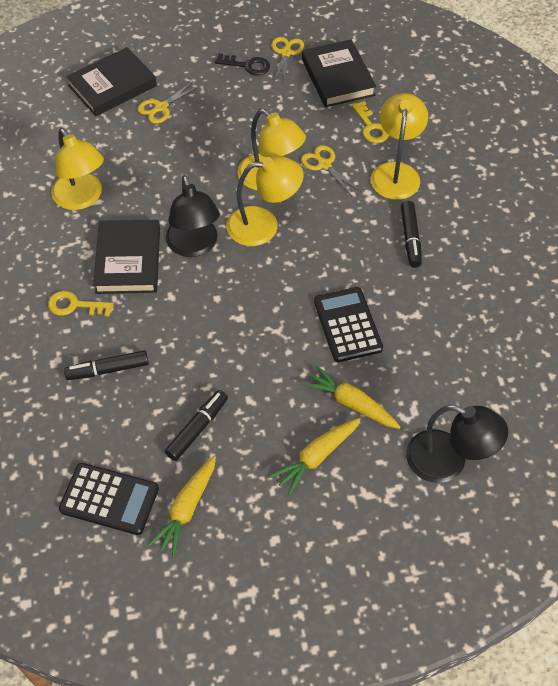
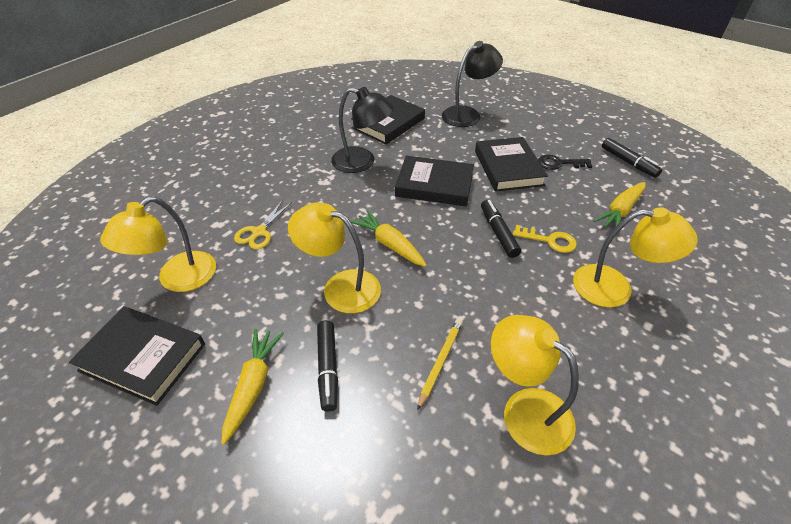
black book: [66,47,157,116] [93,220,160,294] [302,39,376,107] = 3 -> [69,306,205,406] [351,95,425,144] [395,156,474,206] [475,137,548,192] = 4
black calculator: [59,463,159,535] [314,287,383,362] = 2 -> none = 0
yellow key: [48,291,114,317] [352,101,389,143] = 2 -> [513,225,577,253] = 1
yellow pencil: none = 0 -> [417,319,463,410] = 1
yellow scissors: [137,81,201,124] [272,37,304,83] [301,145,361,196] = 3 -> [234,200,292,249] = 1

